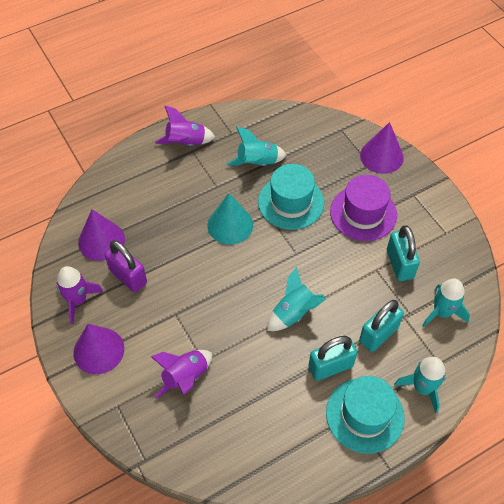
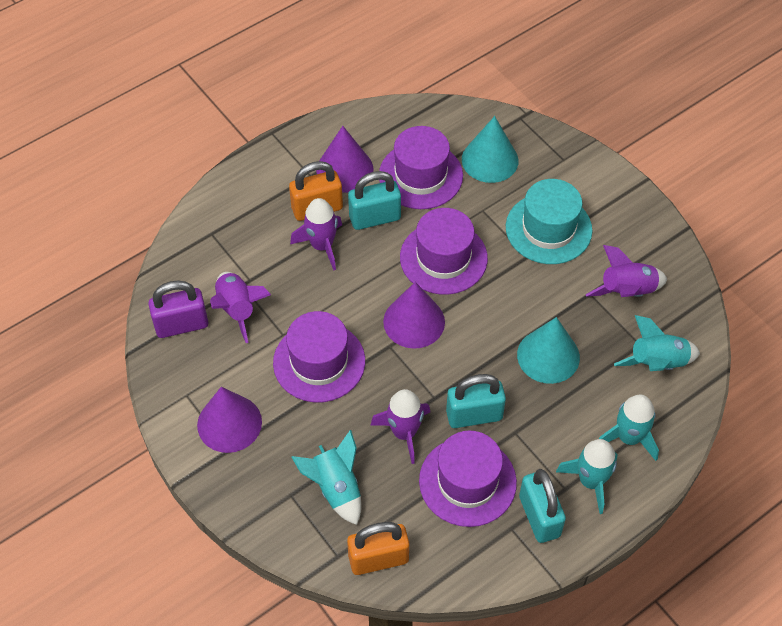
orange padlock: none = 0 -> [289,161,343,221] [347,522,409,575] = 2
purple hat: [330,175,397,241] = 1 -> [273,311,365,402] [379,126,463,209] [400,208,488,295] [419,431,517,527] = 4
purple rocket: [56,266,104,324] [151,350,212,399] [155,105,215,146] = 3 -> [210,272,271,343] [290,198,342,270] [371,389,430,464] [586,245,667,297] = 4
turquoise cone: [207,193,253,245] = 1 -> [462,116,518,183] [517,317,580,384] = 2
turquoise hat: [258,164,324,230] [326,376,405,454] = 2 -> [506,179,592,264] = 1

